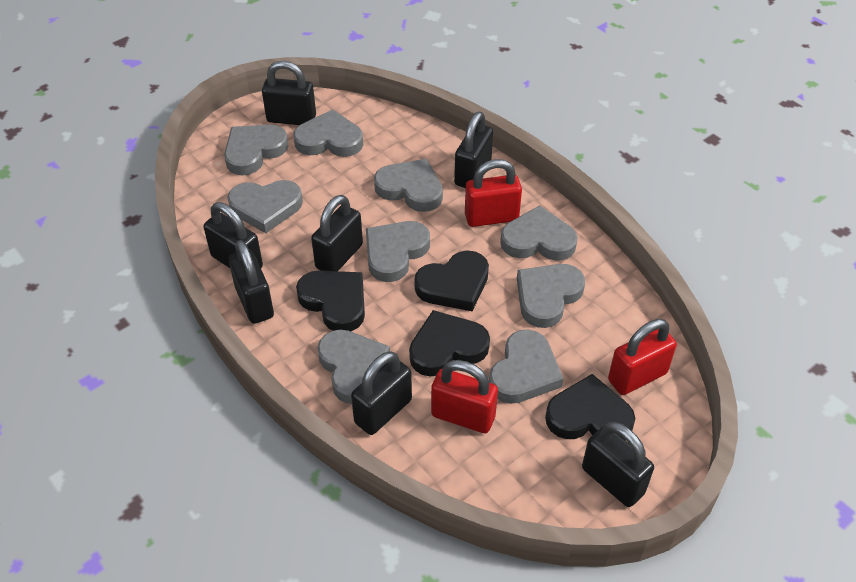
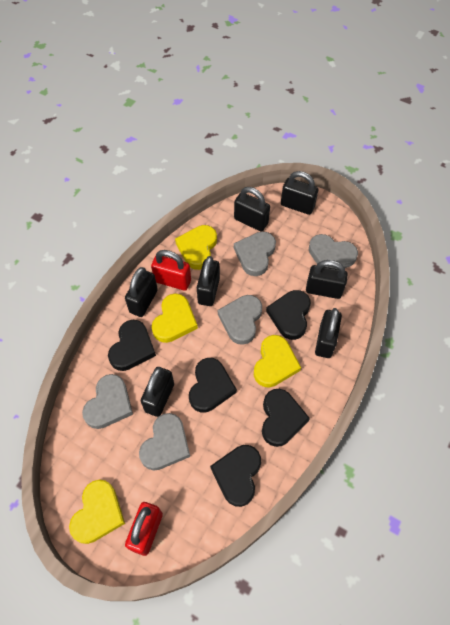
black heart: [296,270,365,331] [409,310,490,376] [415,250,489,311] [545,374,635,440] = 4 -> [108,320,156,371] [189,358,237,413] [210,445,261,507] [262,389,310,447] [266,290,311,340] = 5
grey heart: [224,125,289,175] [227,180,303,233] [293,109,363,157] [317,330,390,404] [366,221,430,282] [374,159,443,212] [489,329,563,404] [500,205,578,261] [517,264,585,328] = 9 -> [82,374,133,429] [139,413,190,470] [218,295,262,345] [234,232,276,276] [309,234,358,269] = 5
red padlock: [431,360,498,433] [465,159,522,227] [608,319,677,395] = 3 -> [125,502,163,556] [151,250,191,291] = 2
yellow heart: none = 0 -> [69,480,125,544] [152,293,198,343] [175,225,217,270] [254,335,301,388] = 4

